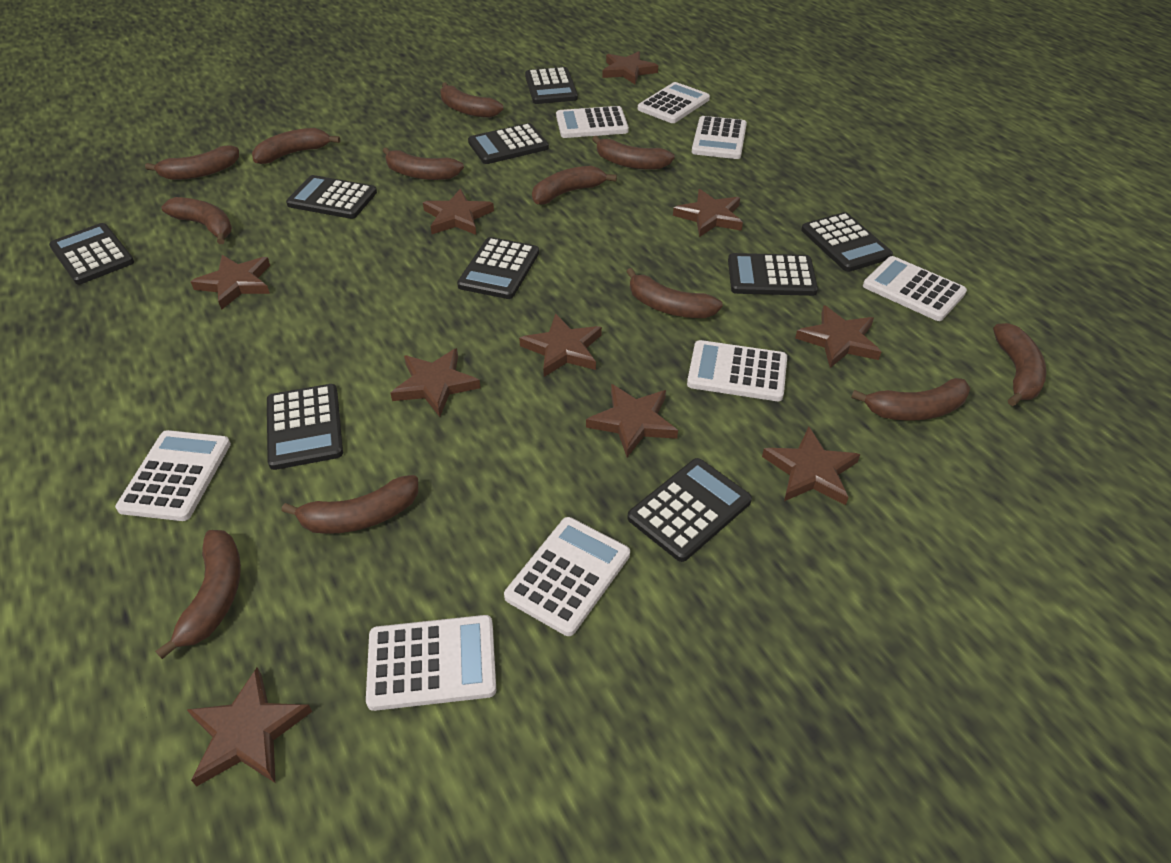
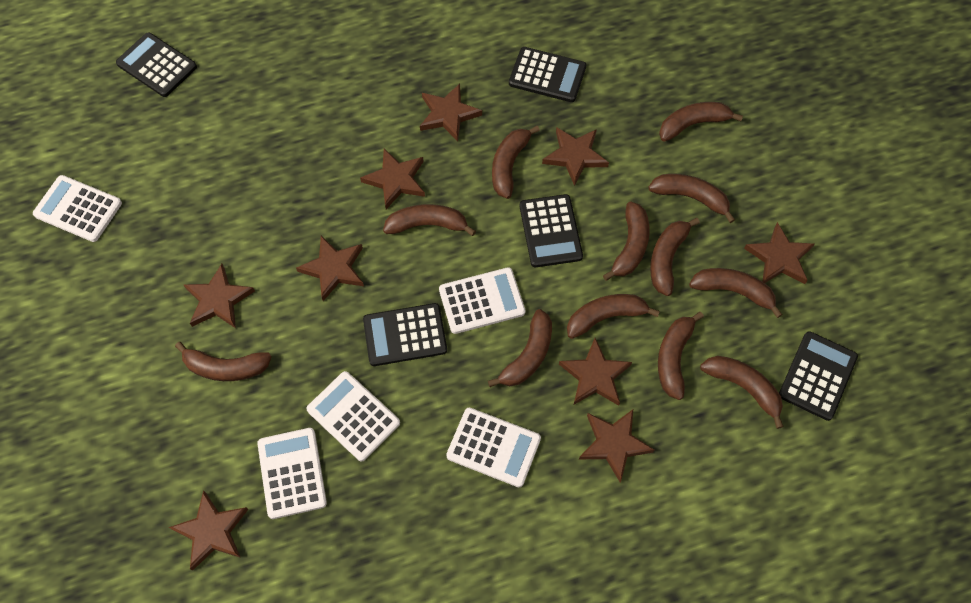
black calculator: [49,223,134,285] [267,384,343,470] [286,175,377,219] [457,237,539,299] [468,123,549,164] [525,67,578,104] [627,458,752,562] [728,253,818,296] [801,212,893,272] = 9 -> [116,32,197,97] [363,303,447,366] [509,47,587,102] [520,194,583,267] [779,331,858,421] = 5
brown star: [187,667,312,786] [191,255,270,310] [391,348,481,417] [423,189,494,235] [519,313,602,377] [586,384,678,457] [602,51,658,84] [673,189,743,237] [762,427,860,505] [795,305,881,368] = 10 -> [169,490,248,571] [184,264,255,328] [296,236,364,301] [360,149,425,209] [420,84,482,142] [542,127,609,186] [559,338,632,406] [579,409,654,482] [744,222,815,284] = 9
white calculator: [115,430,231,521] [366,615,496,711] [504,517,630,636] [556,106,629,138] [638,82,710,123] [687,340,787,401] [692,116,747,159] [863,256,967,321] = 8 -> [33,175,122,242] [257,428,327,519] [306,371,400,462] [439,267,525,334] [446,408,541,487] = 5

